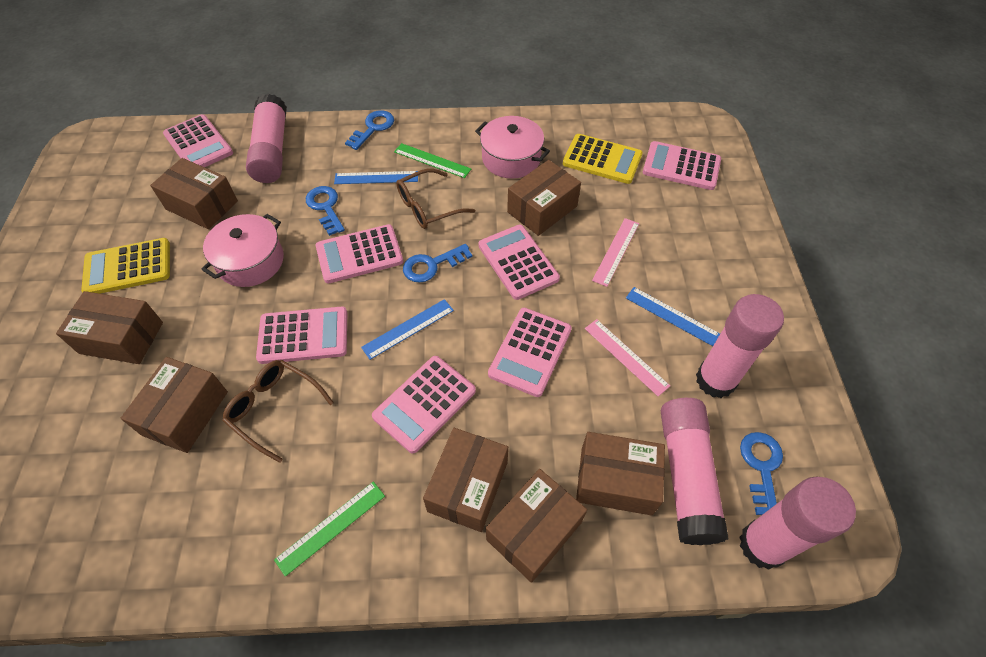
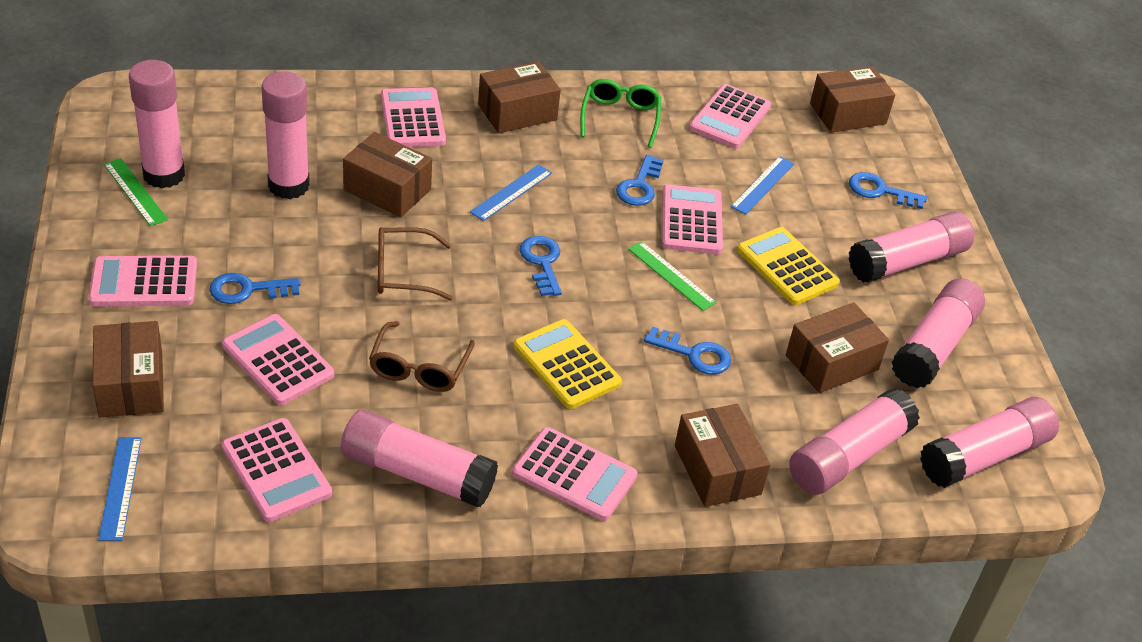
blue key: [306,186,345,236] [345,110,394,150] [403,244,472,283] [740,432,783,515] = 4 -> [209,273,301,304] [520,236,562,296] [616,155,664,206] [644,327,731,375] [849,172,927,209] = 5
brown box: [56,291,163,364] [121,357,228,453] [150,158,238,229] [423,428,508,532] [486,469,587,583] [507,160,581,236] [576,432,665,516] = 7 -> [92,321,164,418] [343,132,432,217] [478,61,561,133] [675,404,770,507] [786,302,889,393] [810,66,895,132] = 6
green glasses: none = 0 -> [580,79,661,148] = 1
pink glue stick: [246,94,287,183] [661,398,728,545] [696,294,784,398] [739,477,856,570] = 4 -> [129,60,185,188] [261,72,310,199] [341,410,498,507] [789,388,920,495] [848,211,974,283] [891,279,985,388] [920,397,1059,488] = 7
pink pot: [201,214,284,287] [475,116,550,179] = 2 -> none = 0
pink ruler: [585,319,670,396] [592,218,639,287] = 2 -> none = 0

